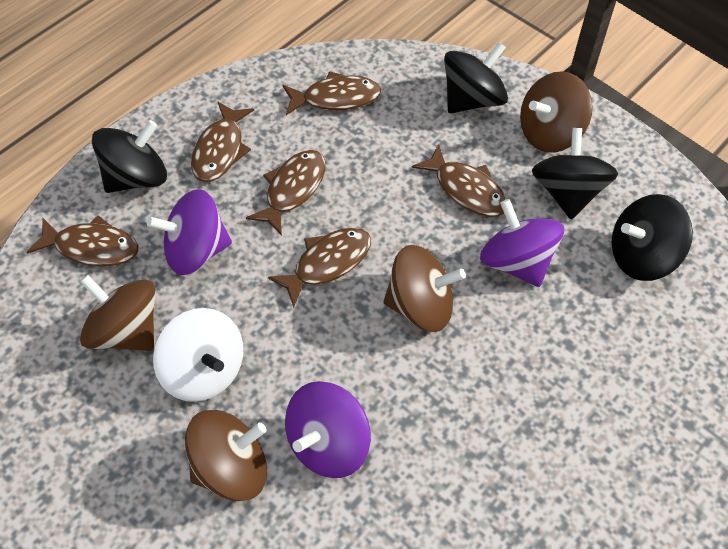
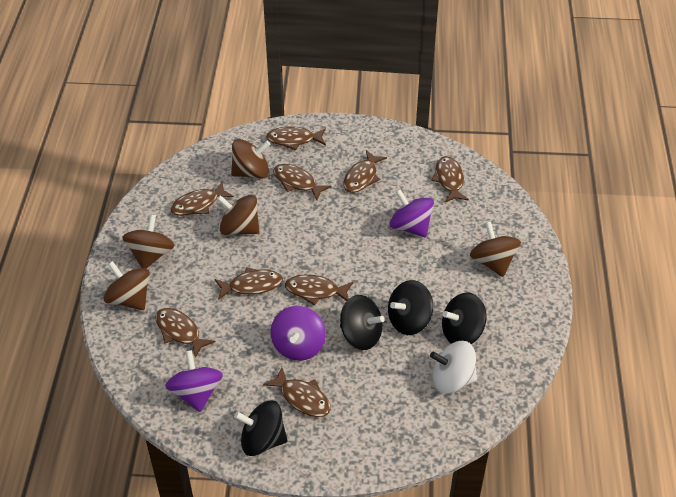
brown fish: [27,215,139,267] [191,101,254,182] [246,150,326,236] [268,227,371,308] [282,71,381,115] [412,144,506,217] = 6 -> [155,308,215,358] [170,182,234,216] [214,267,283,300] [263,367,331,417] [266,126,326,150] [273,164,332,200] [285,274,353,306] [343,150,387,193] [431,156,469,203] = 9
brown spinning top: [80,275,155,351] [185,410,267,501] [383,245,466,332] [520,71,593,153] = 4 -> [104,261,150,310] [122,214,175,269] [217,195,260,235] [231,139,270,179] [470,222,521,277] = 5

